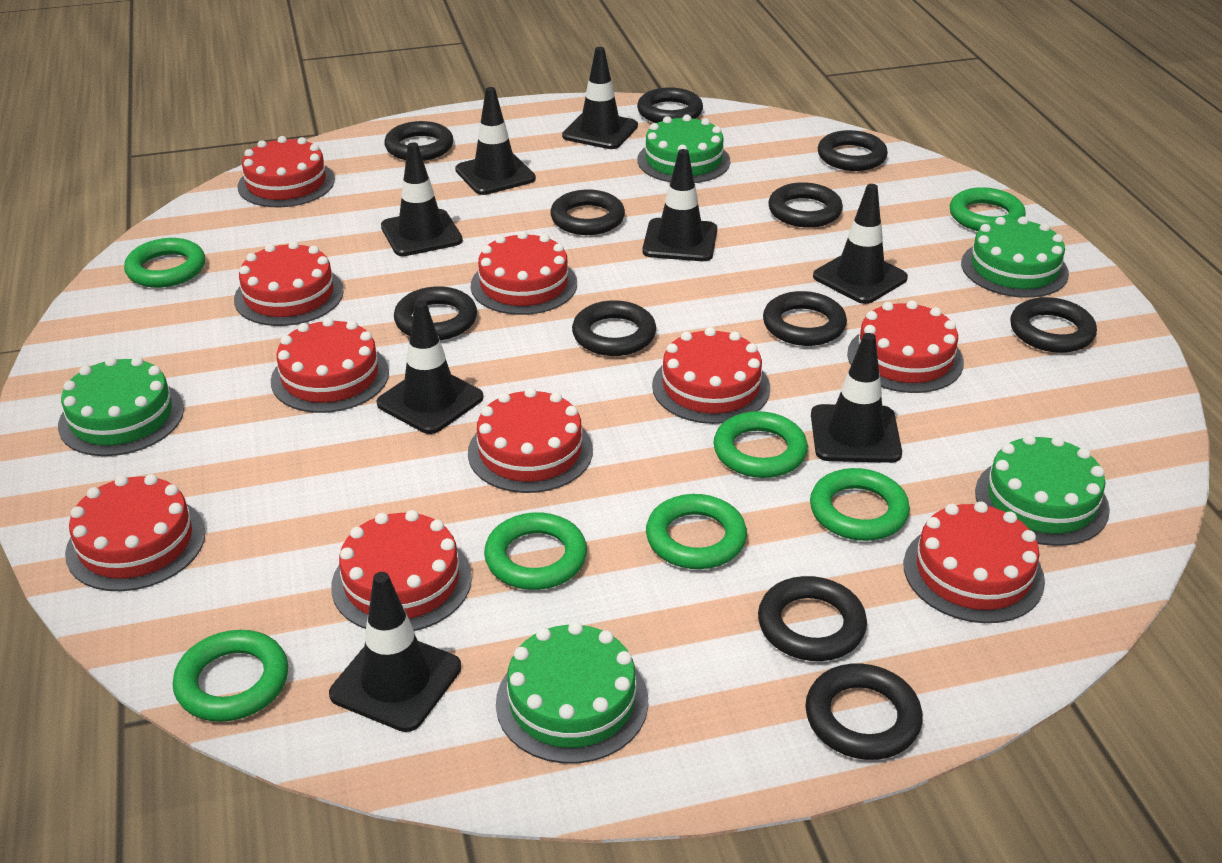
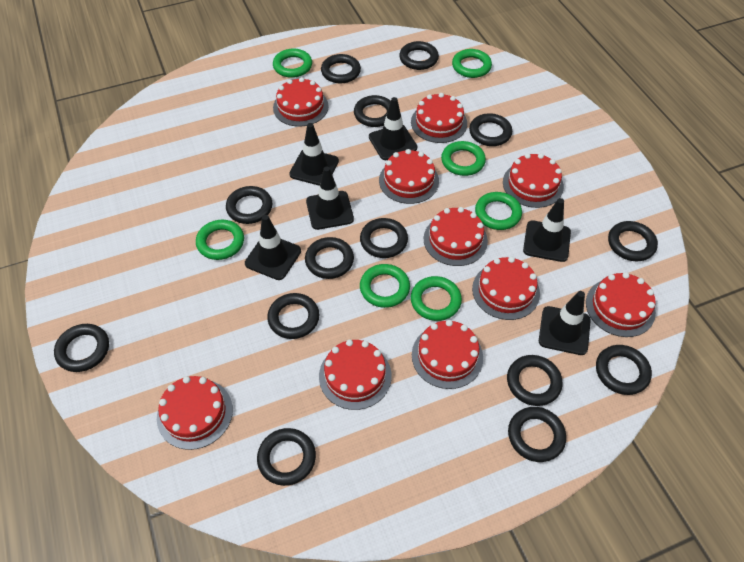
black ring: [384,121,453,161] [394,286,477,340] [550,190,625,235] [572,300,656,356] [637,87,703,123] [758,576,867,661] [763,291,847,346] [768,182,843,228] [805,663,923,760] [818,130,888,171] [1010,297,1097,353] = 11 -> [54,324,109,372] [226,186,272,224] [257,428,316,486] [267,293,319,339] [305,237,354,279] [321,54,361,83] [354,95,391,127] [360,218,408,258] [399,41,439,70] [469,113,512,146] [507,355,562,406] [508,407,566,462] [596,345,652,395] [608,221,658,261] = 14
black traffic cone: [329,572,461,732] [377,301,483,434] [381,142,463,256] [455,87,536,195] [562,47,638,149] [642,149,717,261] [811,333,902,463] [813,184,908,304] = 8 -> [245,215,301,280] [289,123,339,186] [306,166,354,230] [369,97,417,160] [523,198,571,262] [539,291,591,355] = 6
green cake: [58,357,184,456] [496,622,648,764] [637,115,730,183] [961,217,1069,298] [975,434,1110,546] = 5 -> none = 0

